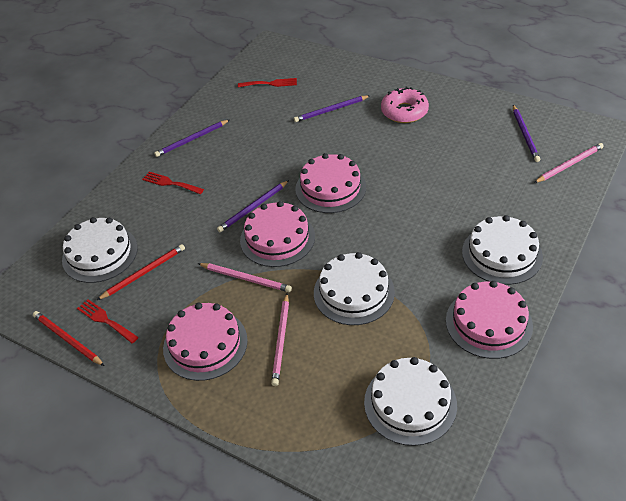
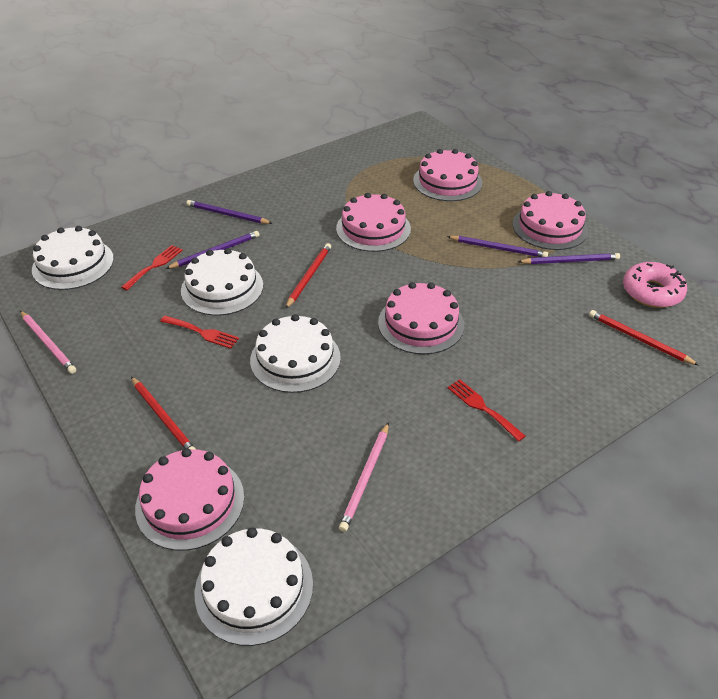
pink cake: [163,302,248,381] [240,201,315,267] [295,153,366,213] [446,281,533,359] = 4 -> [135,448,244,551] [336,193,411,252] [378,282,464,354] [413,149,482,201] [513,191,588,250] = 5
pink pencil: [198,263,292,292] [271,293,289,386] [534,143,604,183] = 3 -> [20,311,76,374] [339,422,389,532] = 2
red pencil: [33,311,104,366] [97,244,185,300] = 2 -> [131,377,195,449] [285,243,331,309] [589,310,699,365] = 3

